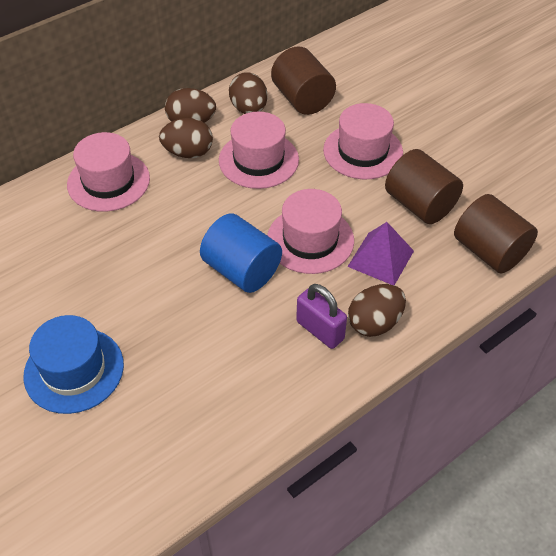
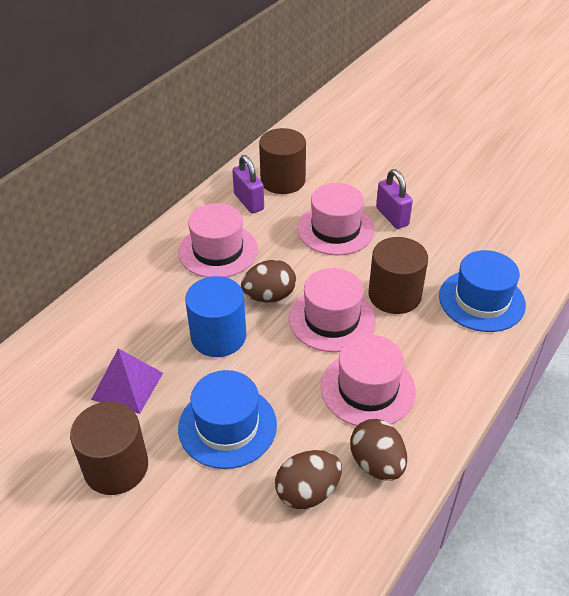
blue hat: [23,315,124,414] = 1 -> [178,370,277,469] [439,250,526,332] = 2
brown egg: [159,118,213,158] [165,88,216,123] [229,72,268,114] [348,284,406,337] = 4 -> [241,260,296,302] [275,450,342,509] [350,419,407,481] = 3
purple padlock: [296,284,347,349] = 1 -> [232,155,264,213] [376,169,413,229] = 2

